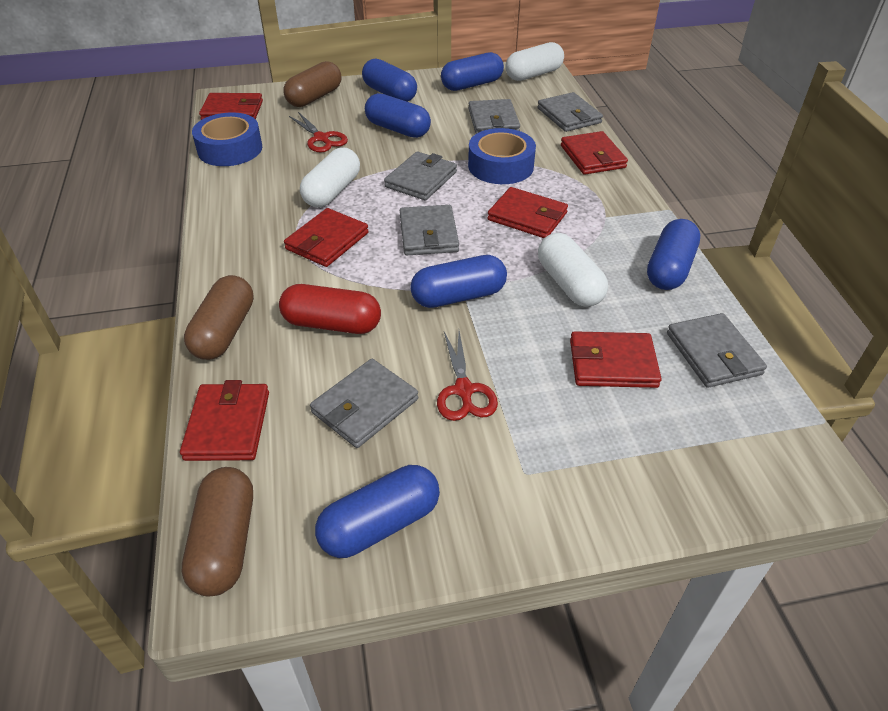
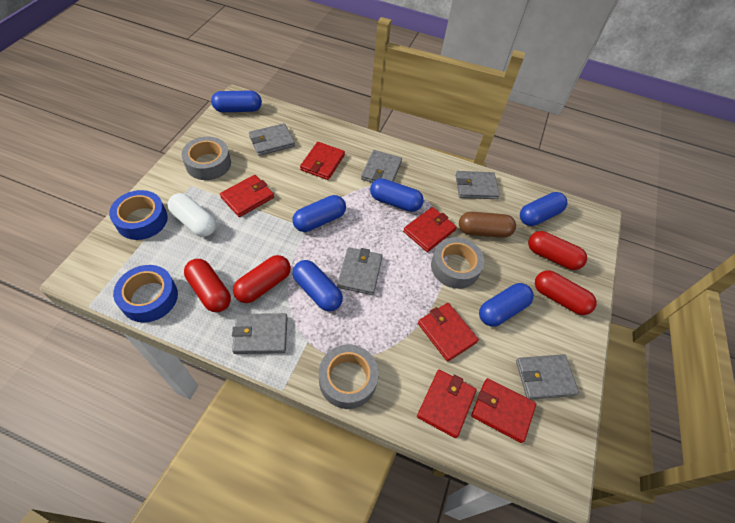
brown capsule: [182,467,253,596] [184,275,254,360] [284,61,341,107] = 3 -> [459,212,516,238] = 1
grey tape: none = 0 -> [181,137,231,180] [319,344,379,409] [431,237,485,289] = 3
red capsule: [279,284,381,334] = 1 -> [184,259,231,312] [233,255,291,303] [528,231,587,270] [535,270,597,315] = 4
red scissors: [289,112,348,153] [437,331,498,421] = 2 -> none = 0
white capsule: [300,147,360,207] [505,42,564,81] [538,233,608,307] = 3 -> [167,193,216,237] = 1

